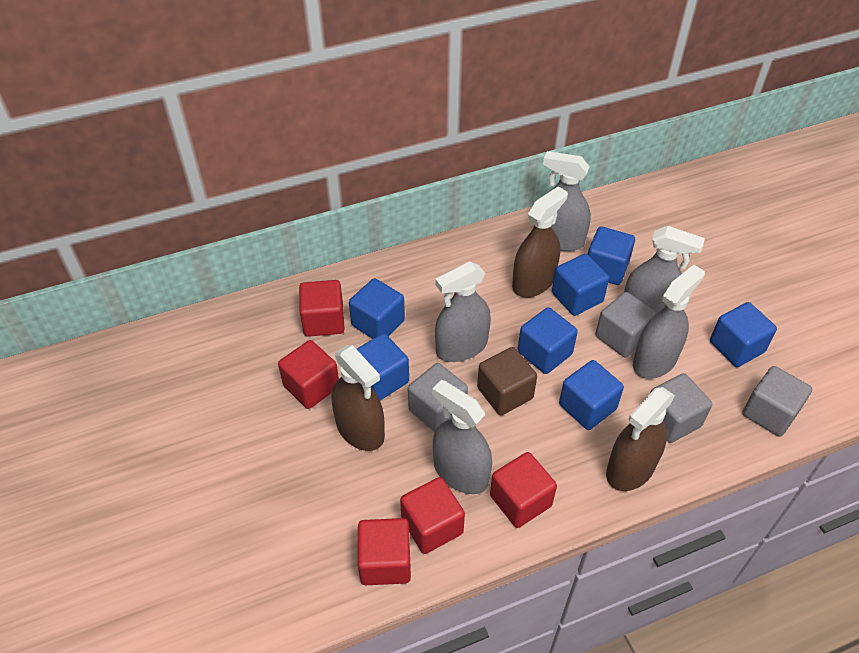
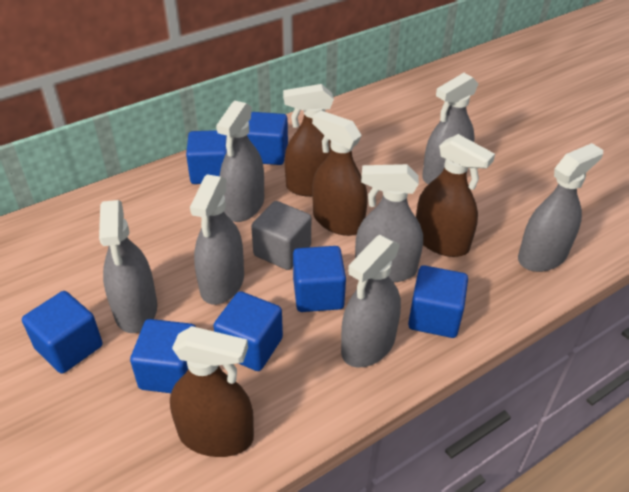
brown cube: [477,347,537,415] = 1 -> none = 0
brown spray bottle: [332,345,385,451] [512,186,568,297] [606,387,675,491] = 3 -> [170,326,254,457] [283,84,334,197] [312,110,368,236] [416,134,495,257] = 4
grey cube: [408,363,468,432] [595,292,657,357] [650,373,712,443] [742,366,812,437] = 4 -> [251,201,311,270] = 1
grey spray bottle: [432,380,492,494] [435,261,491,362] [543,151,591,251] [624,226,705,313] [633,265,705,379] = 5 -> [99,200,157,333] [190,174,244,305] [216,101,264,222] [341,235,401,368] [355,164,423,282] [422,73,478,184] [518,143,603,272] = 7
red cube: [278,340,339,409] [299,280,345,337] [358,518,411,585] [400,477,465,554] [490,452,557,528] = 5 -> none = 0

